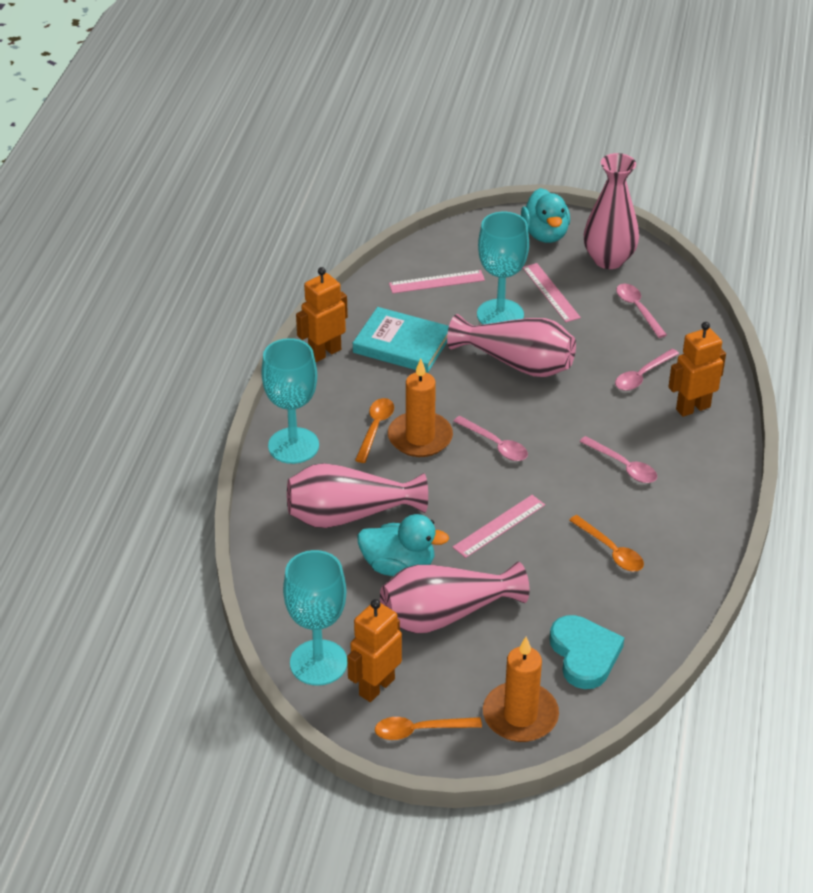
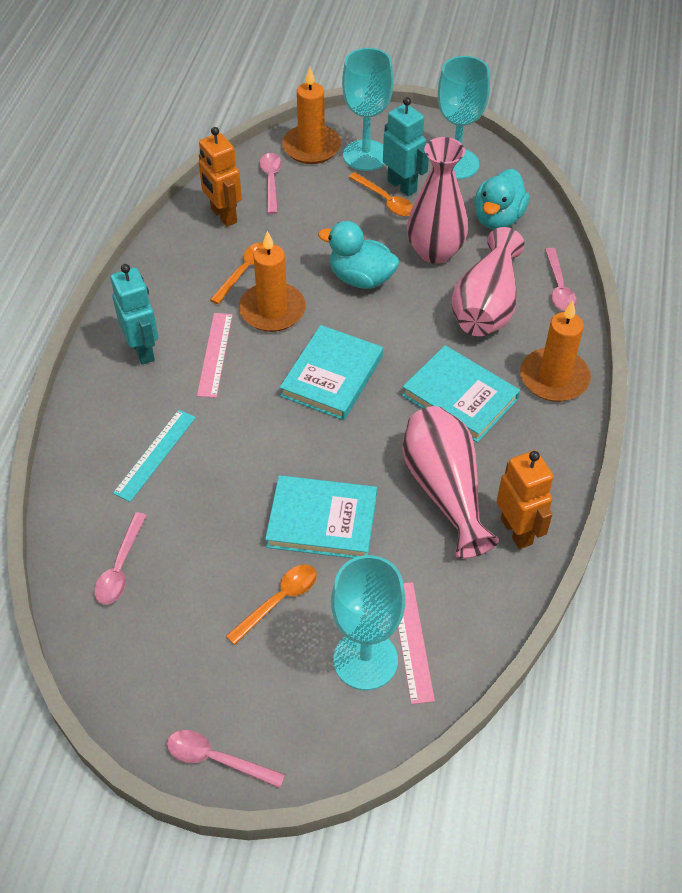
orange candle: [388,359,453,457] [483,637,559,742] = 2 -> [239,231,306,332] [282,67,341,164] [520,301,591,402] = 3
orange robot: [296,267,348,362] [347,599,402,702] [668,322,726,417] = 3 -> [199,127,242,227] [497,450,554,549] = 2
pink ruler: [389,270,485,294] [453,495,545,558] [523,263,581,322] = 3 -> [197,313,233,398] [398,582,435,704] = 2
pink vase: [287,463,428,528] [380,562,529,633] [447,314,576,377] [584,153,639,269] = 4 -> [402,406,499,559] [407,137,468,264] [451,227,525,336] = 3
turquoise book: [353,307,449,373] = 1 -> [265,475,377,558] [280,325,383,420] [402,345,520,443] = 3
turquoise heart: [550,615,624,689] = 1 -> none = 0
turquoise robot: none = 0 -> [111,264,158,365] [383,97,429,196] = 2
turquoise ruler: none = 0 -> [113,410,196,502] = 1

